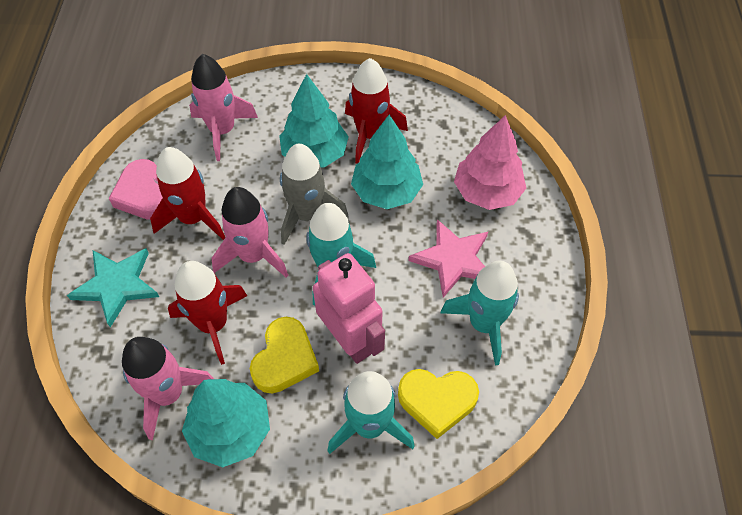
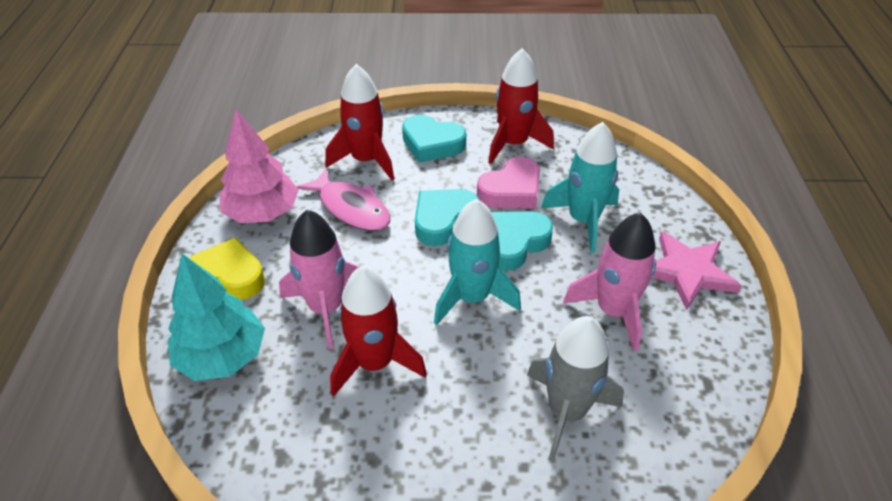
pink fish: none = 0 -> [296,168,390,231] = 1
pink robot: [313,253,385,364] = 1 -> none = 0
pink rocket: [122,337,214,440] [189,54,258,161] [211,187,288,278] = 3 -> [279,210,359,349] [563,212,656,352] = 2
turquoise heart: none = 0 -> [402,115,466,163] [415,189,479,246] [491,212,553,271] = 3
turquoise rocket: [306,203,376,306] [327,371,415,454] [440,261,519,366] = 3 -> [434,199,521,325] [541,122,619,253] = 2
turquoise star: [67,248,159,328] = 1 -> none = 0
turquoise tree: [182,379,270,467] [279,74,349,168] [351,115,423,209] = 3 -> [168,254,265,381] = 1
yellow heart: [250,317,319,393] [398,369,479,439] = 2 -> [189,237,265,300] = 1

